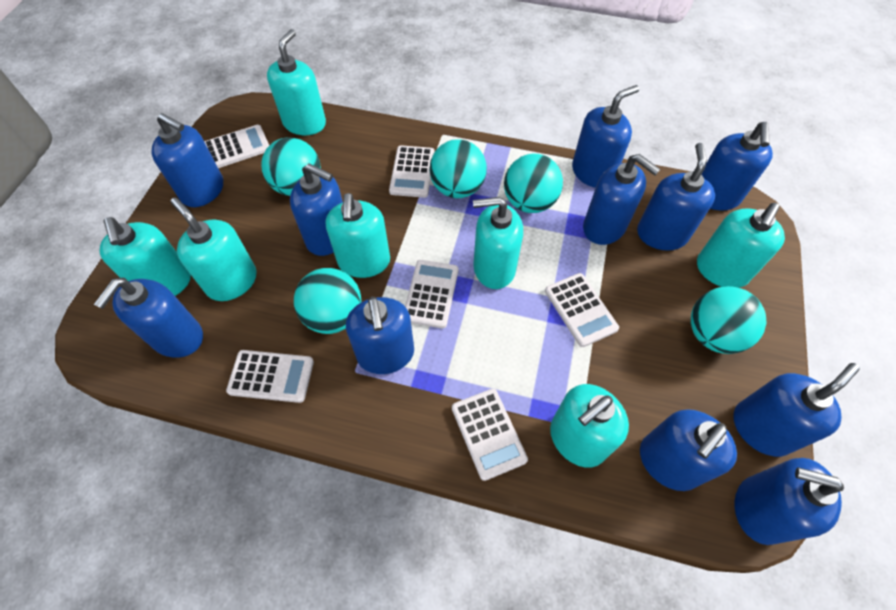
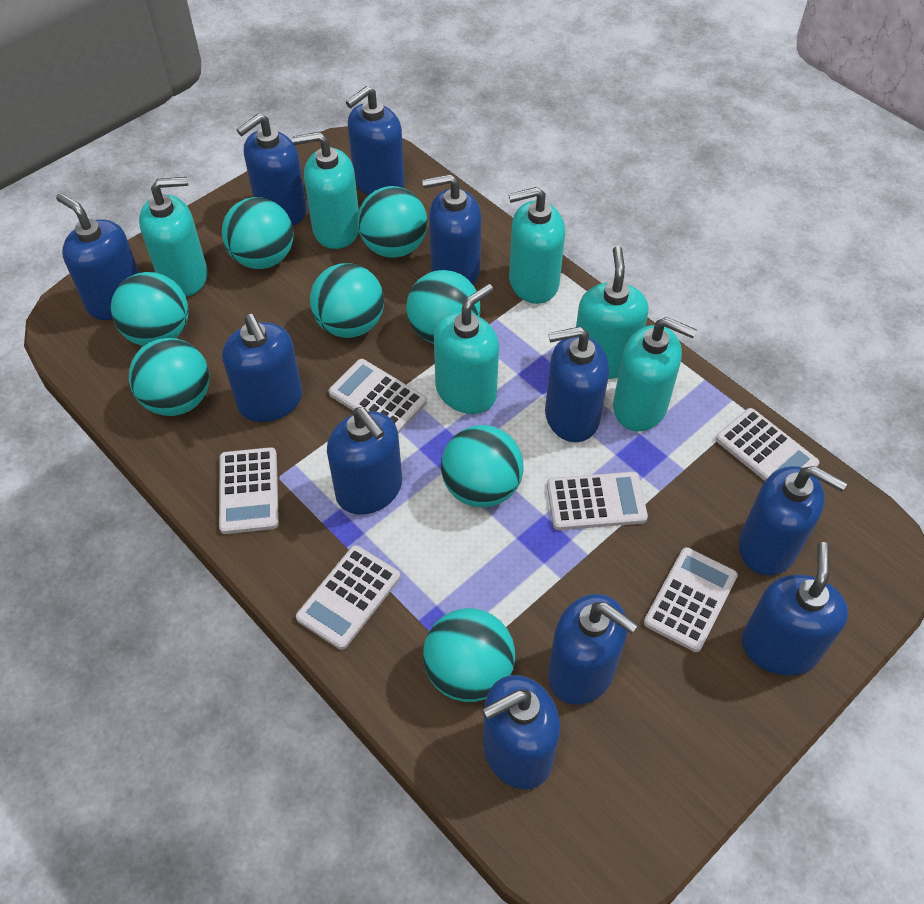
turquoise ball: [261,137,321,196] [294,268,362,334] [429,139,487,198] [504,153,563,213] [691,286,766,354] = 5 -> [111,272,189,346] [129,338,209,416] [222,197,293,269] [310,263,384,338] [357,186,427,258] [406,270,481,344] [423,608,515,702] [441,425,524,508] = 8
turquoise soap dispenser: [100,217,191,296] [170,198,257,301] [267,29,326,135] [326,193,390,278] [473,197,523,289] [550,384,629,468] [697,203,785,288] = 7 -> [139,177,208,297] [292,132,359,249] [434,284,499,414] [509,187,565,304] [576,246,648,379] [613,317,697,431] = 6

